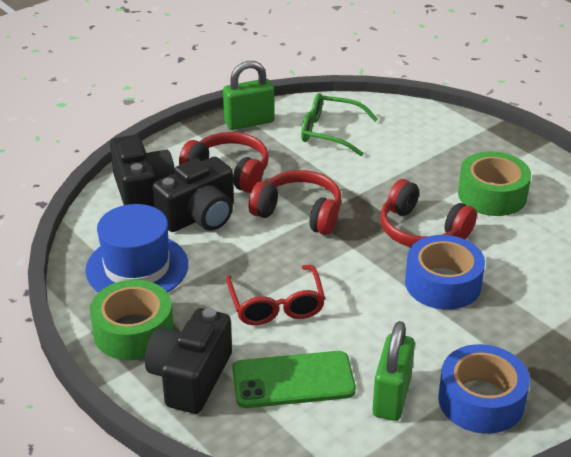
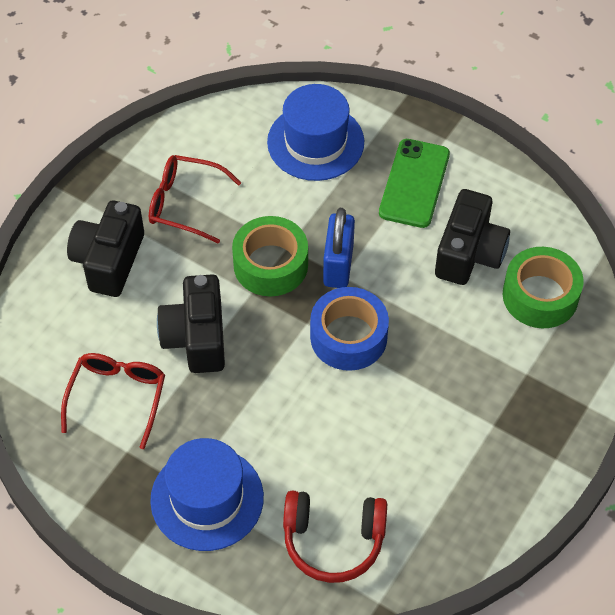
blue hat: [85,204,188,293] = 1 -> [150,438,264,551] [267,84,364,181] = 2
blue padlock: none = 0 -> [323,208,355,288] = 1
blue tape: [405,235,485,310] [438,344,530,434] = 2 -> [310,287,389,371] = 1
green glasses: [301,93,378,156] = 1 -> none = 0
green padlock: [223,61,275,130] [372,321,415,421] = 2 -> none = 0
red glasses: [226,265,325,325] = 1 -> [61,353,165,449] [149,155,242,244] = 2
red headphones: [179,132,269,193] [249,170,341,235] [380,179,477,247] = 3 -> [283,491,387,583] = 1

